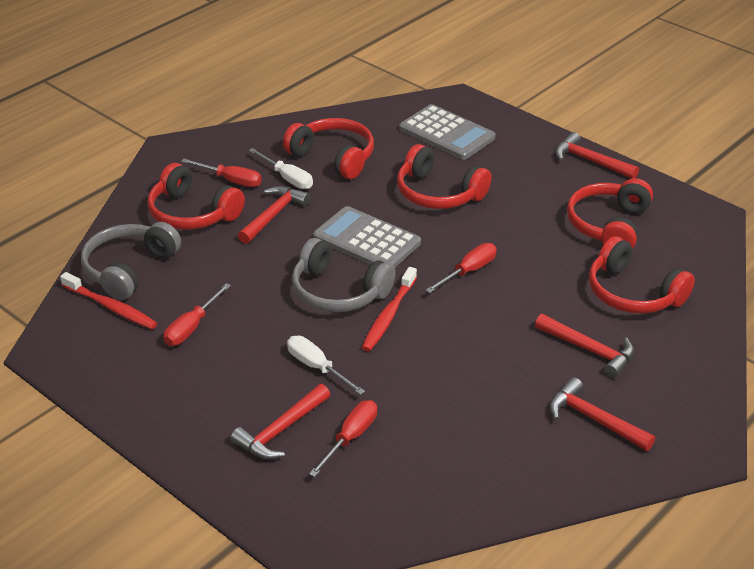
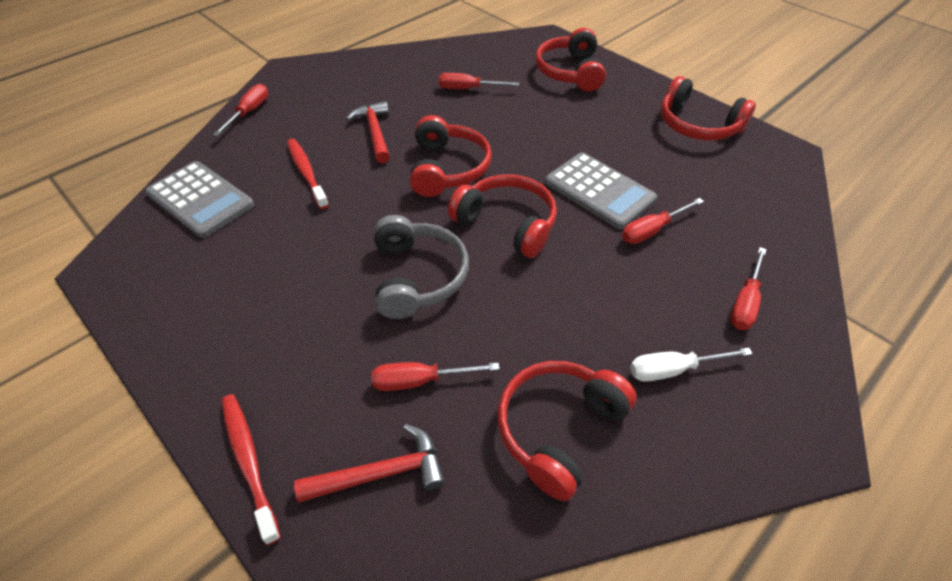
grey headphones: [81,222,181,300] [292,238,396,312] = 2 -> [374,215,469,319] = 1
red hammer: [231,384,330,459] [238,186,310,244] [535,314,634,378] [549,377,655,451] [555,132,639,179] = 5 -> [294,424,445,503] [346,101,390,163] = 2
red screwdriver: [163,283,231,346] [181,159,262,187] [309,400,377,477] [426,243,497,293] = 4 -> [213,84,268,136] [371,362,500,391] [439,73,519,89] [622,198,704,244] [730,247,766,330] = 5
white screwdriver: [249,148,313,189] [287,336,365,395] = 2 -> [630,348,752,382] = 1

